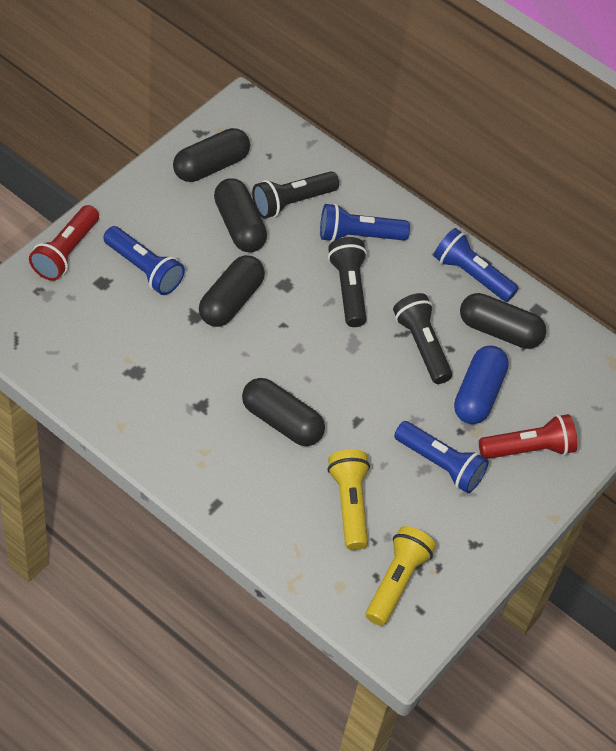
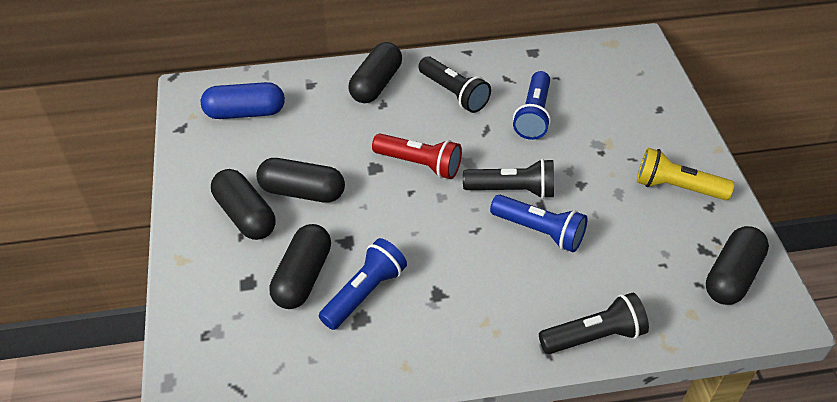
blue flashlight: [103,226,185,295] [320,203,410,242] [394,421,489,493] [434,228,519,302] = 4 -> [319,238,407,330] [490,195,587,252] [513,71,551,140] = 3
red flashlight: [29,205,99,281] [479,414,577,459] = 2 -> [372,134,462,179] = 1
yellow flashlight: [328,449,370,550] [366,526,436,626] = 2 -> [637,148,734,200] = 1

